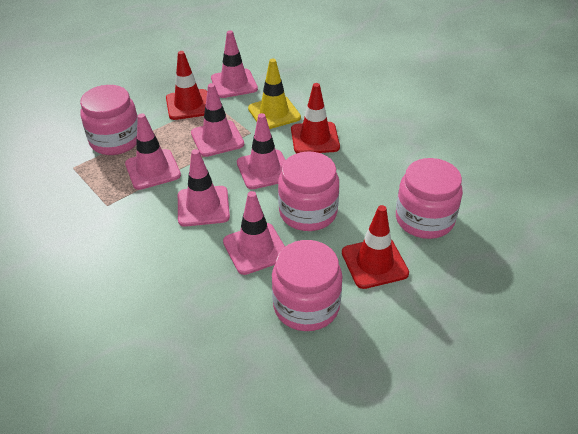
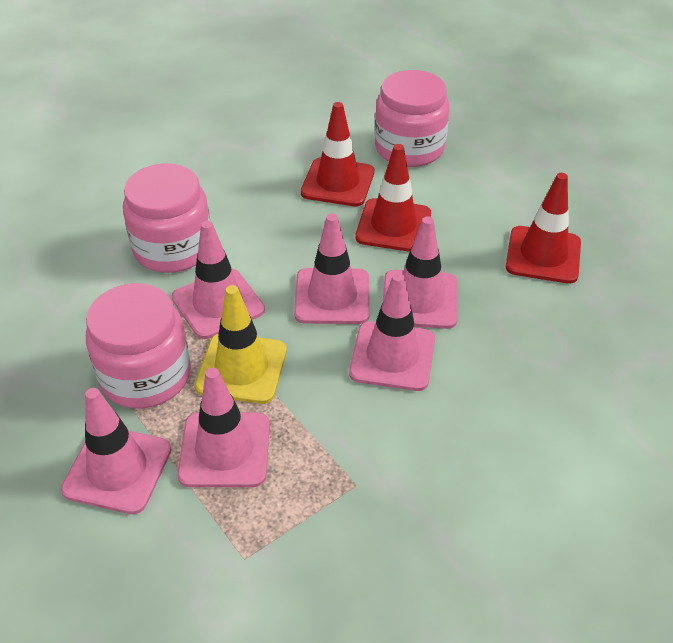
pink jar: [80,85,138,155] [272,240,342,331] [278,151,339,231] [396,158,463,239] = 4 -> [86,283,191,408] [123,164,210,273] [375,70,449,167] = 3

